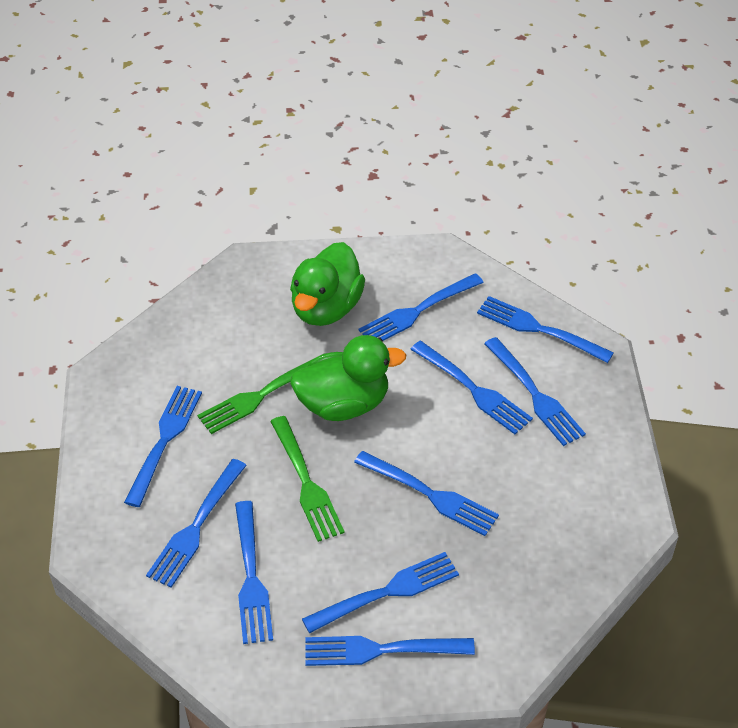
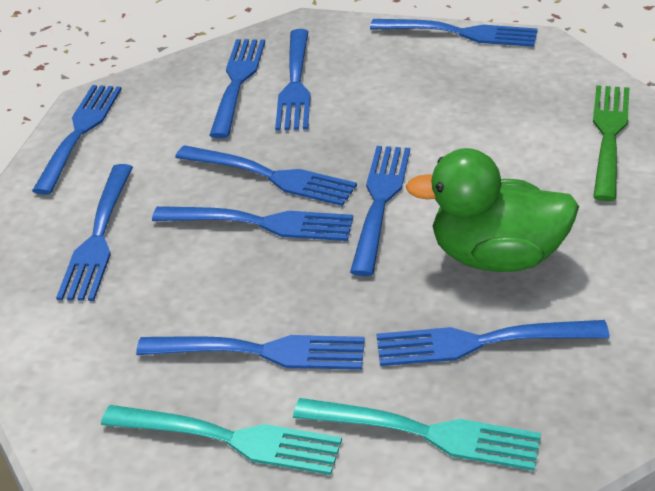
green duck: [290,242,365,326] [290,335,406,421] = 2 -> [405,148,579,272] = 1
green fork: [197,353,325,434] [270,416,345,542] = 2 -> [593,85,629,201] = 1
turquoise fork: none = 0 -> [101,405,342,475] [293,398,541,471] = 2

